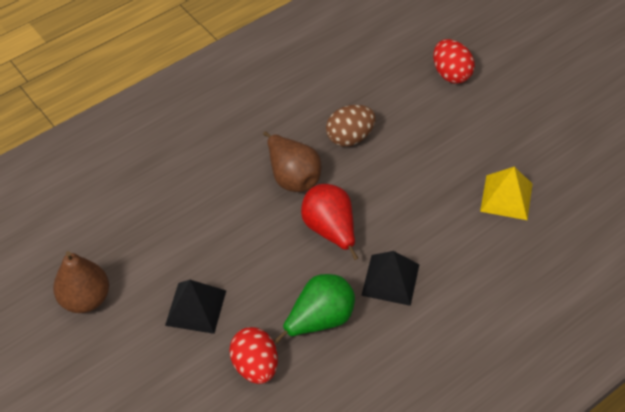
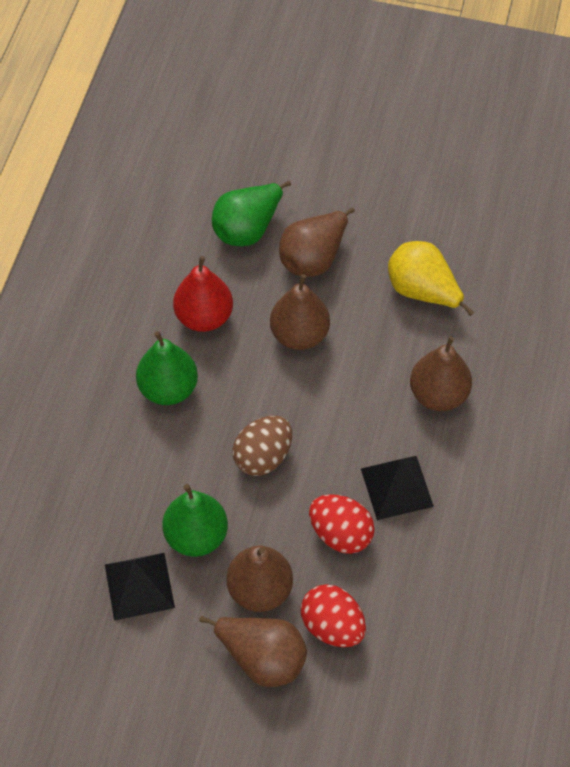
brown pear: [53,251,109,313] [263,132,321,192] = 2 -> [199,616,307,687] [226,546,293,612] [270,274,330,350] [279,207,355,277] [410,336,472,411] = 5
green pear: [274,274,355,344] = 1 -> [136,331,198,405] [162,484,228,557] [212,181,291,246] = 3
yellow pear: none = 0 -> [388,241,474,316] = 1
yellow pyramid: [480,167,532,220] = 1 -> none = 0

